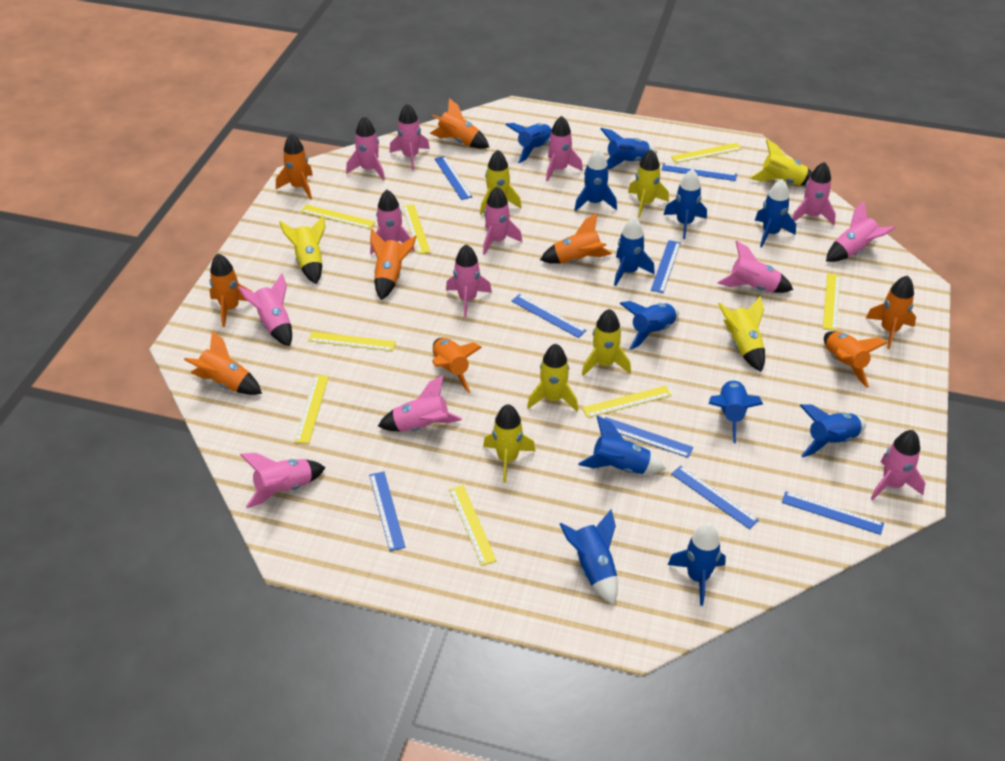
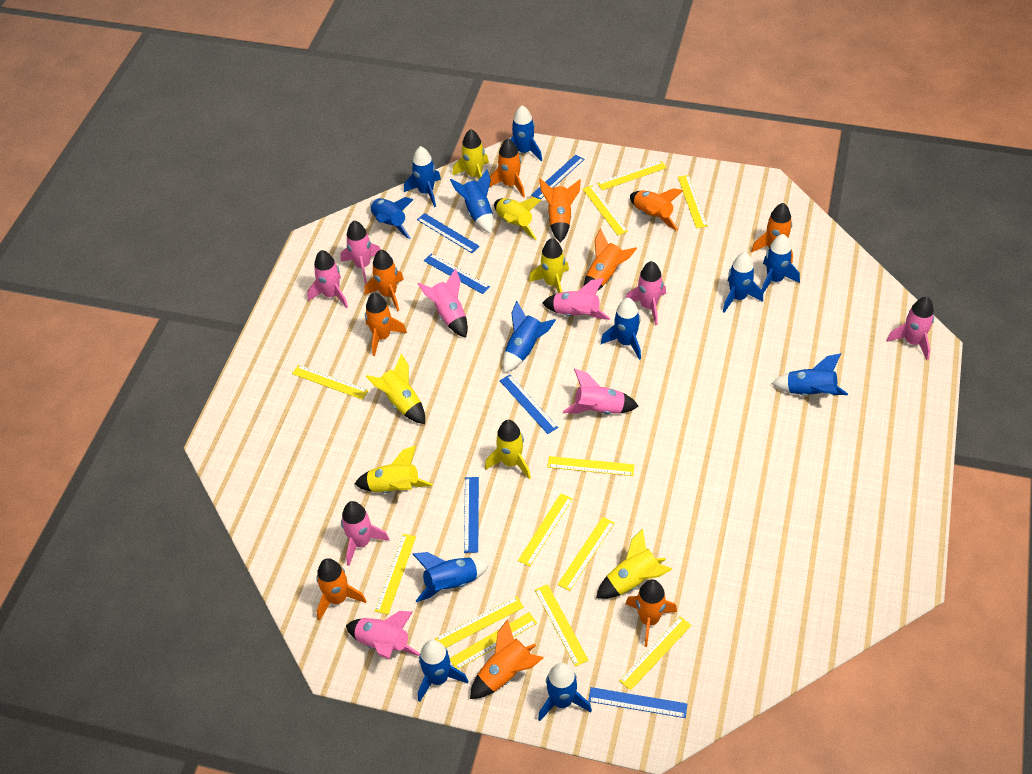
blue ruler: [369,471,405,551] [435,156,472,200] [512,294,587,338] [605,417,693,458] [651,240,681,293] [662,163,737,181] [671,466,759,529] [782,491,884,535] = 8 -> [417,213,480,253] [424,254,490,294] [464,477,479,553] [500,375,558,434] [531,154,584,199] [588,687,687,718] = 6
orange rocket: [184,331,262,395] [210,253,251,327] [276,133,313,200] [370,229,417,300] [430,98,490,149] [432,338,482,393] [540,213,612,264] [824,331,888,388] [866,275,916,349] = 9 -> [316,558,366,621] [365,249,404,311] [365,293,407,356] [470,619,543,699] [489,138,525,198] [539,178,581,243] [584,228,637,290] [626,579,677,647] [630,188,683,231] [751,203,793,264] = 10
pink rocket: [238,273,292,346] [240,453,326,508] [346,116,385,181] [370,190,415,254] [378,375,462,432] [390,103,430,171] [446,244,492,317] [483,186,522,255] [546,116,583,181] [717,240,793,293] [792,162,836,225] [826,201,896,262] [871,430,925,500] = 13 -> [307,250,348,308] [340,221,380,283] [341,501,390,566] [346,611,420,659] [418,268,468,338] [543,278,611,320] [563,369,638,414] [626,261,666,325] [886,297,934,360] = 9
yellow rocket: [279,216,325,284] [480,150,522,215] [483,404,536,483] [527,343,578,411] [582,309,631,376] [628,149,669,218] [718,296,765,372] [750,139,812,186] = 8 -> [355,445,432,493] [365,354,425,424] [452,129,489,180] [485,420,531,479] [494,197,541,240] [529,238,569,293] [596,529,672,599] = 7
yellow ruler: [294,375,329,444] [300,205,375,229] [308,332,396,351] [402,204,430,254] [449,485,497,566] [582,386,672,418] [671,143,742,163] [823,274,841,331] = 8 -> [292,365,369,400] [375,534,416,614] [435,596,524,648] [450,612,537,669] [518,493,573,567] [535,584,589,667] [547,456,635,476] [557,517,615,591] [583,185,628,235] [597,161,667,190] [619,616,692,690] [678,175,708,228] = 12

